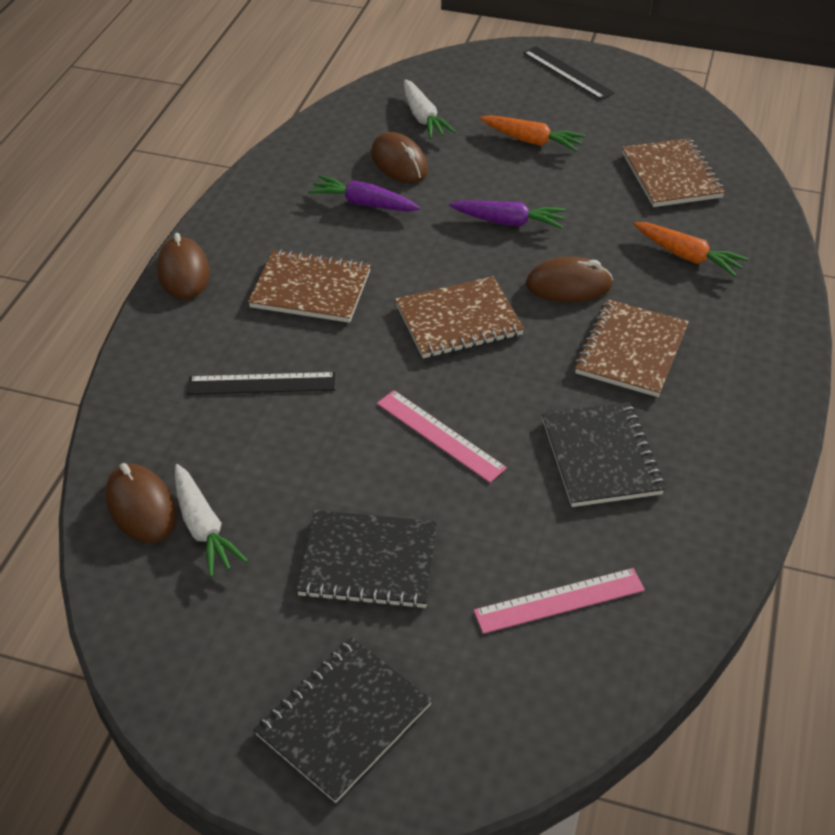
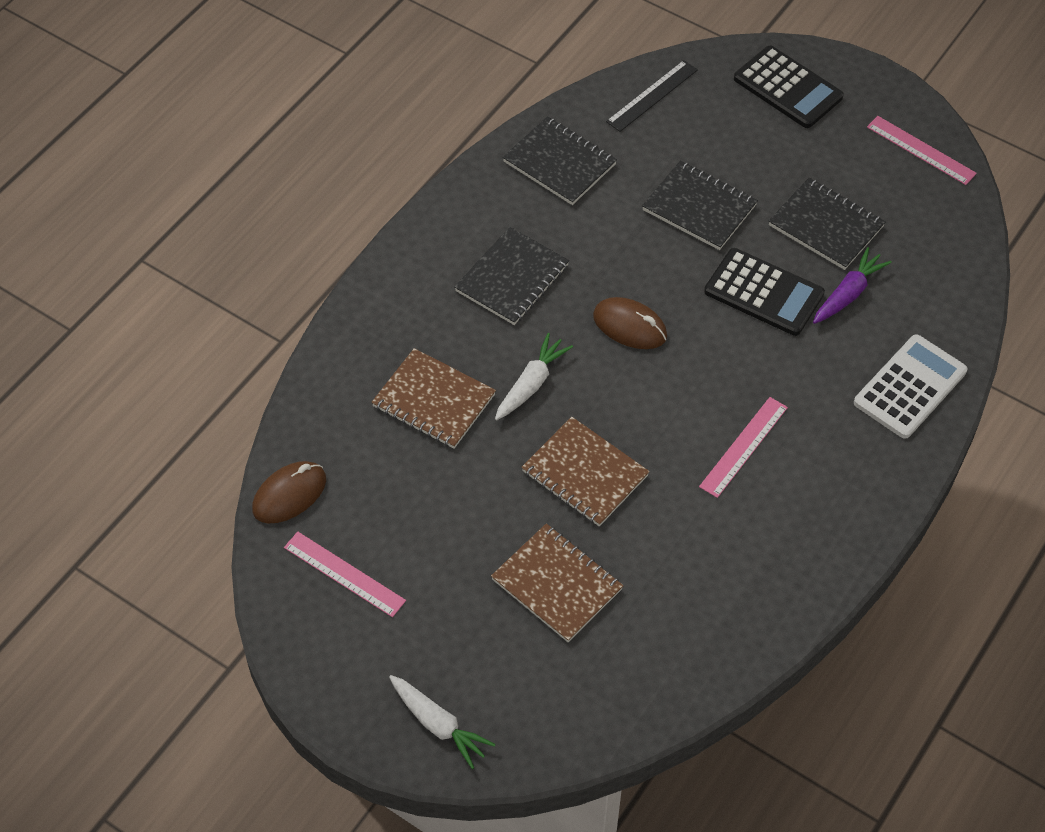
black calculator: none = 0 -> [704,248,825,336] [734,45,844,128] = 2
black notebook: [254,637,432,803] [296,510,438,609] [542,402,665,507] = 3 -> [455,227,569,325] [503,116,617,205] [642,160,758,250] [769,178,886,270] = 4
black ruler: [187,372,336,395] [523,46,614,100] = 2 -> [606,60,698,132] = 1
brown mouse: [105,463,177,543] [157,233,210,299] [371,132,428,183] [526,256,613,302] = 4 -> [252,461,326,523] [593,297,667,349] = 2
brown notebook: [248,249,371,323] [395,276,524,358] [574,299,689,397] [622,138,725,207] = 4 -> [372,348,496,449] [491,524,623,642] [521,417,650,527] = 3
orange carrot: [480,115,586,152] [634,222,749,277] = 2 -> none = 0
pink ruler: [377,390,507,483] [474,568,645,634] = 2 -> [284,532,406,617] [699,397,788,498] [867,116,977,185] = 3
purple carrot: [308,175,420,212] [449,200,566,229] = 2 -> [813,247,892,324] = 1
white calculator: none = 0 -> [854,334,967,439] = 1

